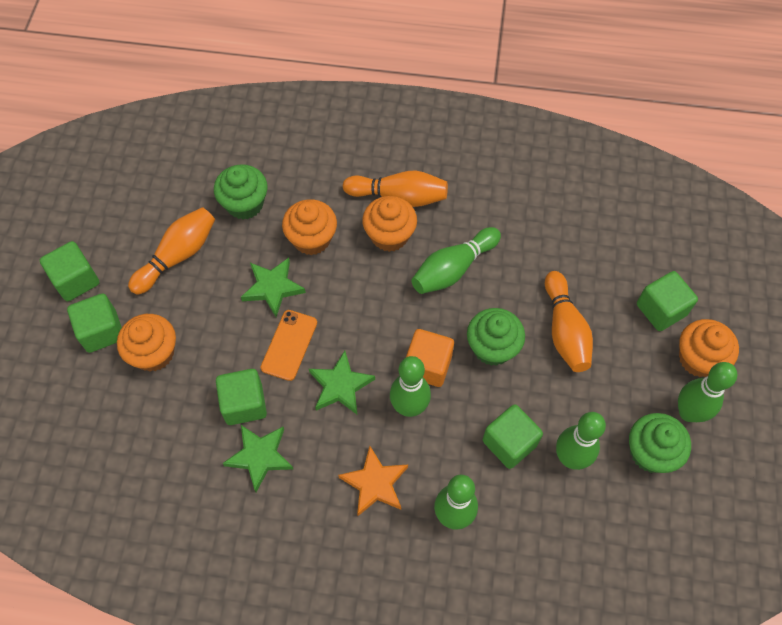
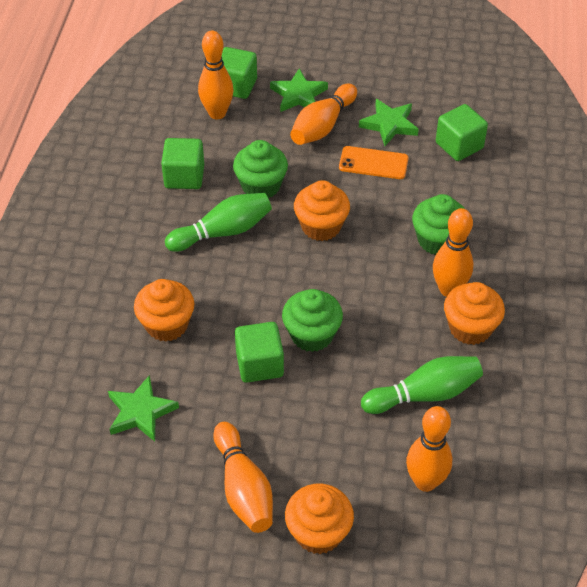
green bowling pin: [390,356,431,417] [411,227,501,294] [434,475,478,530] [556,412,606,470] [678,362,737,422] = 5 -> [165,193,272,252] [361,356,483,414] = 2
green cube: [40,241,99,301] [67,293,122,353] [216,369,267,425] [483,404,543,469] [637,271,698,331] = 5 -> [161,138,204,189] [222,47,257,99] [235,322,284,383] [436,104,488,161] = 4
orange bowling pin: [128,207,215,294] [343,171,448,207] [545,271,593,372] = 3 -> [198,31,234,119] [213,422,273,533] [290,84,357,145] [406,406,452,492] [433,208,473,297] = 5
orange cube: [406,329,454,387] = 1 -> none = 0
orange star: [338,446,408,516] = 1 -> none = 0

